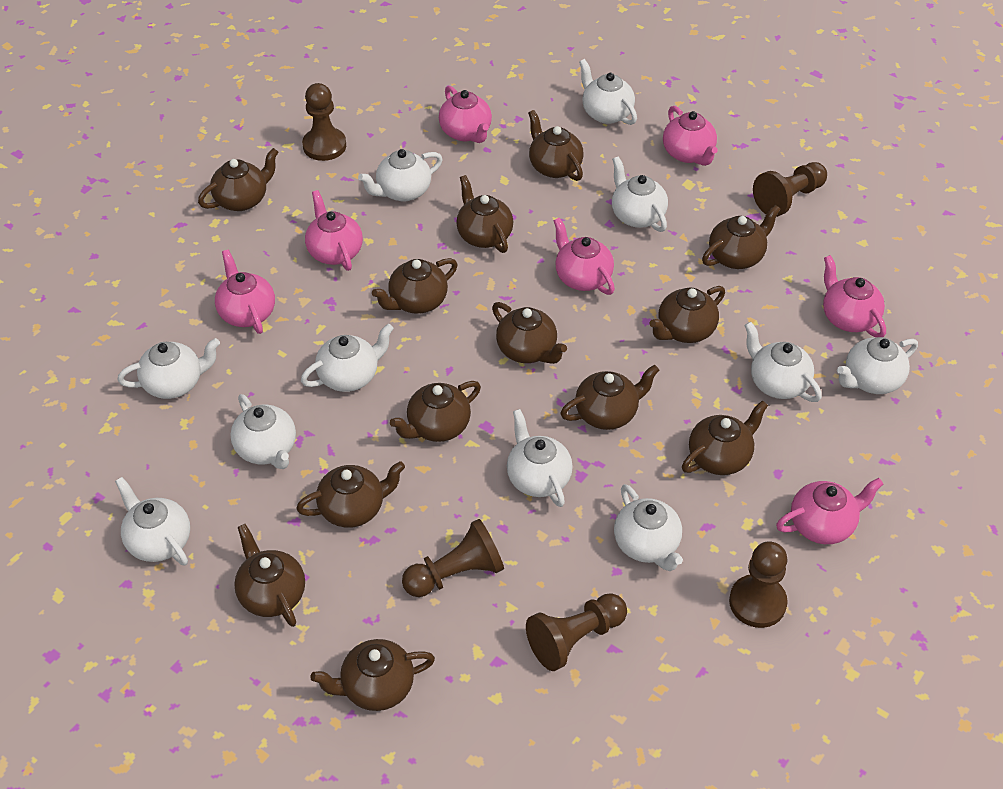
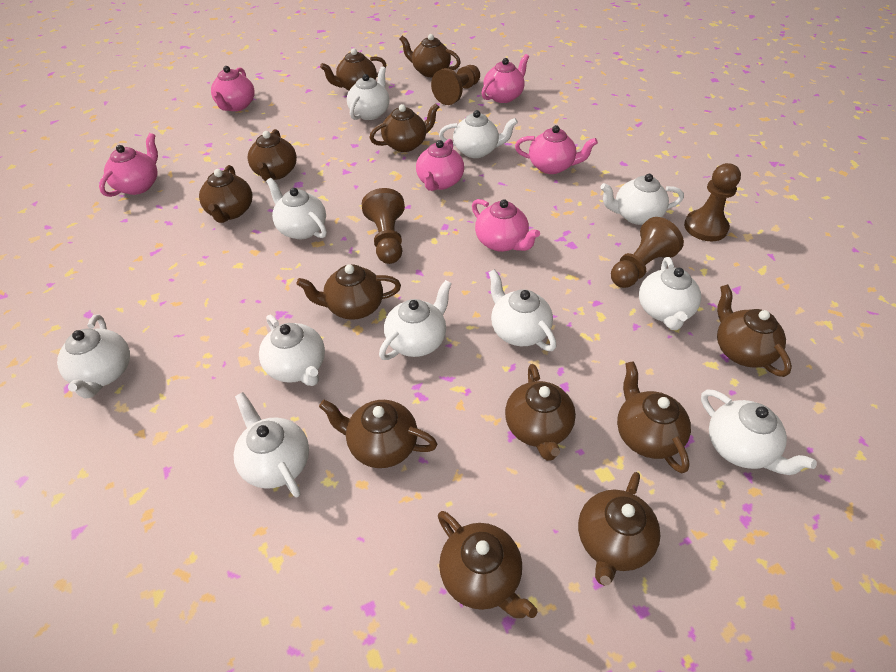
brown pawn: [302,83,346,161] [402,519,504,597] [526,593,627,671] [729,542,788,628] [753,162,827,217] = 5 -> [362,188,405,264] [431,65,480,105] [611,217,684,288] [684,163,741,241] = 4
brown teapot: [198,148,278,211] [234,524,305,627] [296,461,405,528] [310,639,435,711] [372,258,458,314] [390,381,481,442] [456,175,513,253] [492,302,567,364] [528,110,584,181] [560,365,660,430] [649,286,725,343] [682,400,768,475] [702,205,781,269] = 13 -> [199,165,253,223] [248,129,297,181] [296,264,401,320] [319,400,438,468] [320,48,387,91] [369,103,439,152] [400,34,461,77] [438,511,538,618] [505,364,576,461] [578,472,660,586] [617,361,691,473] [717,284,792,377] = 12
pink teapot: [215,250,275,334] [305,190,363,271] [439,86,492,143] [554,218,615,295] [663,106,718,166] [776,478,883,544] [823,255,886,337] = 7 -> [99,133,158,197] [211,66,255,111] [416,139,464,191] [472,199,540,252] [481,54,529,103] [515,125,598,174] = 6

